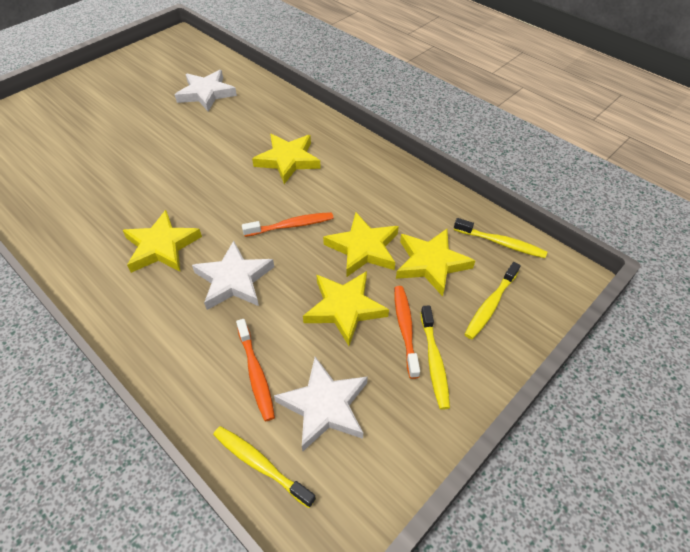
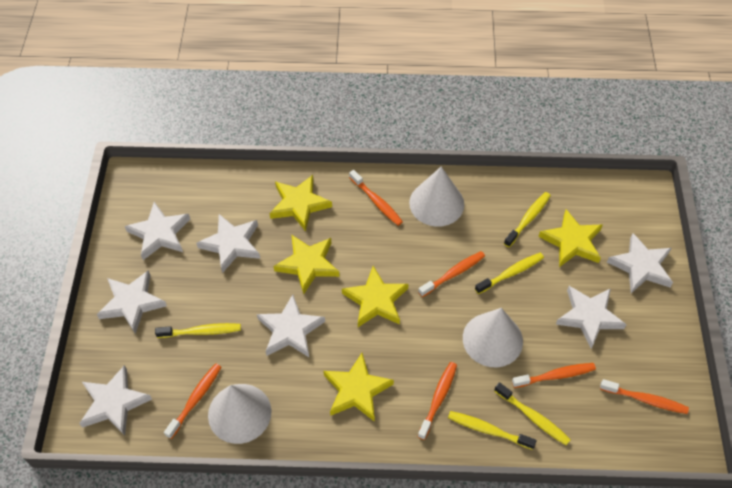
orange toothbrush: [236,319,275,421] [242,212,334,237] [394,286,420,379] = 3 -> [164,363,221,439] [349,170,403,226] [418,251,485,297] [418,362,457,440] [512,363,596,388] [600,379,689,414] = 6
white cone: none = 0 -> [208,384,271,444] [409,167,464,227] [463,308,523,367] = 3
white star: [175,70,237,111] [192,241,274,310] [274,357,368,451] = 3 -> [79,365,152,436] [97,270,167,334] [125,202,190,260] [196,214,260,273] [257,294,325,357] [556,286,627,348] [607,233,673,293] = 7
yellow toothbrush: [213,426,316,508] [420,305,450,410] [454,218,547,258] [464,262,521,339] = 4 -> [155,323,241,338] [448,411,537,450] [475,253,544,294] [494,382,571,445] [504,192,551,247] = 5

